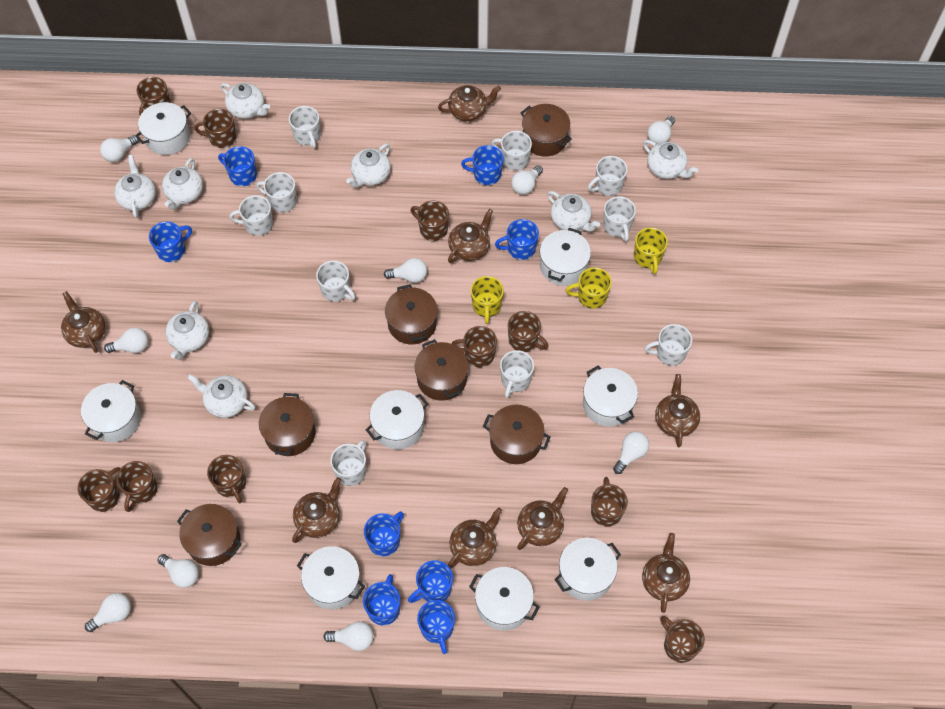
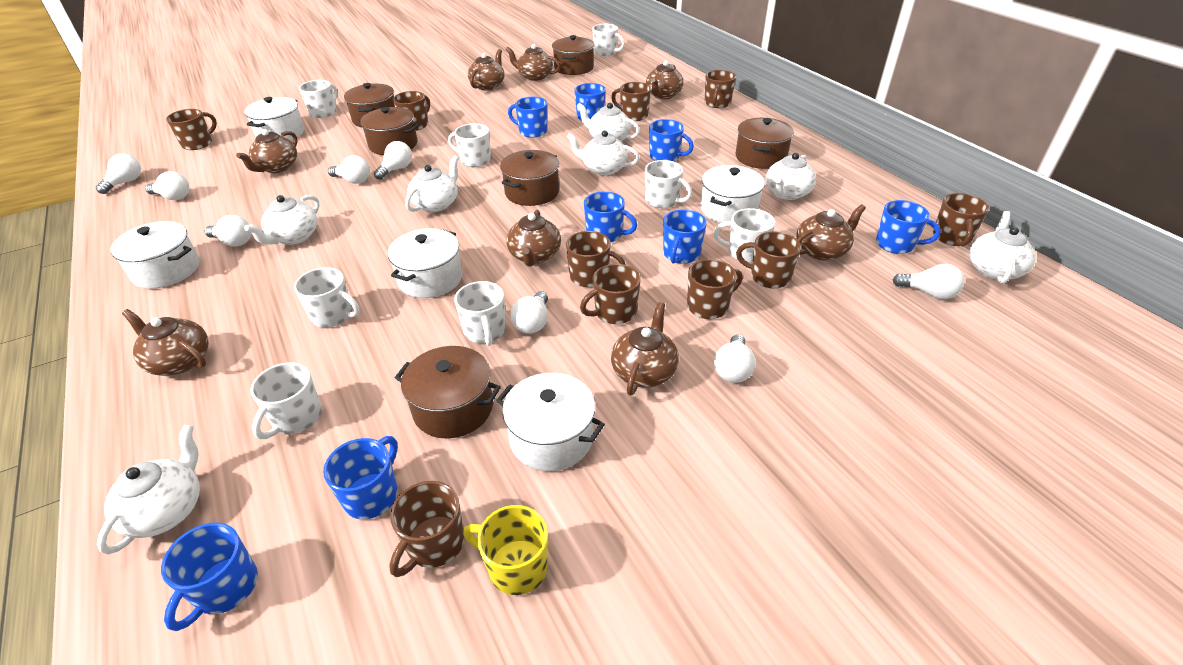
white light bulb: [85,593,131,632] [100,135,139,162] [104,327,148,353] [158,554,199,588] [324,621,374,651] [384,258,427,283] [511,165,543,195] [613,431,649,474] [647,116,675,145] = 9 -> [96,154,141,194] [145,171,189,200] [205,215,251,246] [328,155,370,184] [374,141,412,180] [511,291,548,334] [714,334,756,383] [893,264,965,299] = 8
white mug: [229,195,273,236] [256,172,297,212] [289,106,321,148] [316,261,355,302] [330,440,366,486] [492,131,532,171] [500,350,534,398] [588,156,627,196] [603,196,636,241] [645,324,692,366] = 10 -> [250,362,322,439] [294,267,359,328] [299,80,338,118] [448,123,491,167] [454,281,506,346] [592,24,625,56] [645,160,692,209] [713,208,775,263] = 8
white pot: [81,380,141,442] [135,102,191,155] [297,546,365,610] [366,390,428,450] [469,567,539,631] [540,228,591,286] [554,538,621,601] [583,366,638,427] = 8 -> [110,221,199,289] [244,97,304,140] [388,228,463,298] [496,373,605,471] [700,165,765,223] = 5
white teapot: [114,155,156,218] [162,158,203,210] [165,301,209,360] [187,374,255,418] [221,83,270,119] [346,143,391,188] [547,191,600,232] [643,140,698,179] = 8 -> [97,425,200,555] [244,195,320,245] [405,155,459,212] [566,130,639,175] [577,103,640,142] [766,153,816,200] [969,211,1036,284] = 7
yellow mug: [471,276,504,324] [566,267,612,309] [634,228,668,274] = 3 -> [463,505,548,595] = 1

